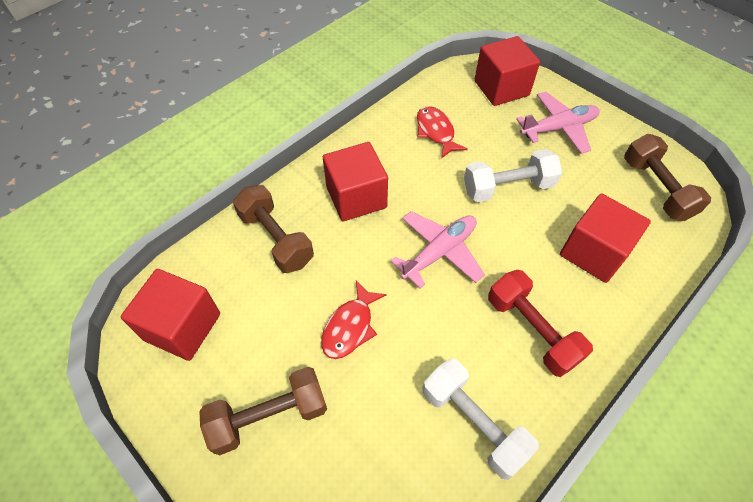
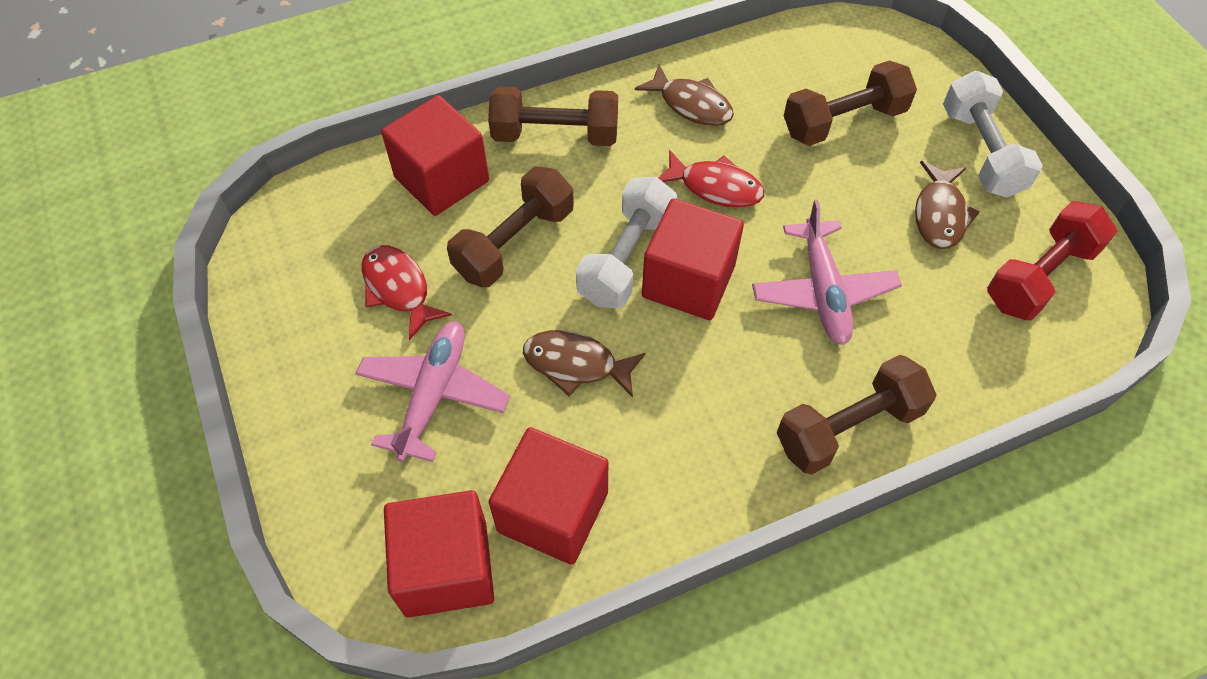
brown dumbbell: [199,367,327,455] [233,185,314,273] [624,134,711,221] = 3 -> [447,166,574,287] [488,86,618,146] [777,355,937,475] [784,60,917,146] = 4
brown fish: none = 0 -> [523,330,646,397] [635,65,734,126] [915,161,980,249] = 3

